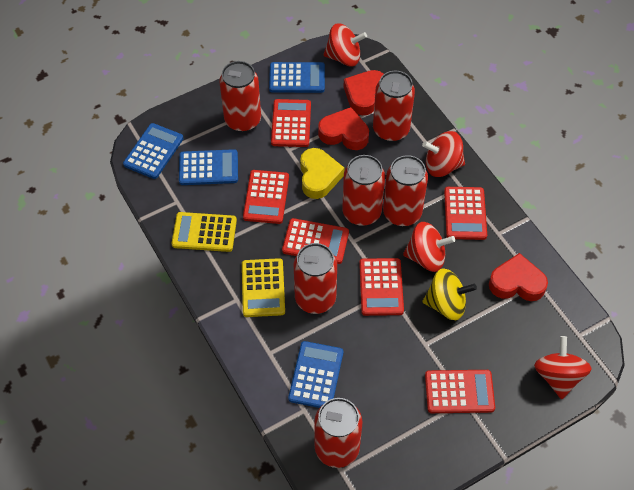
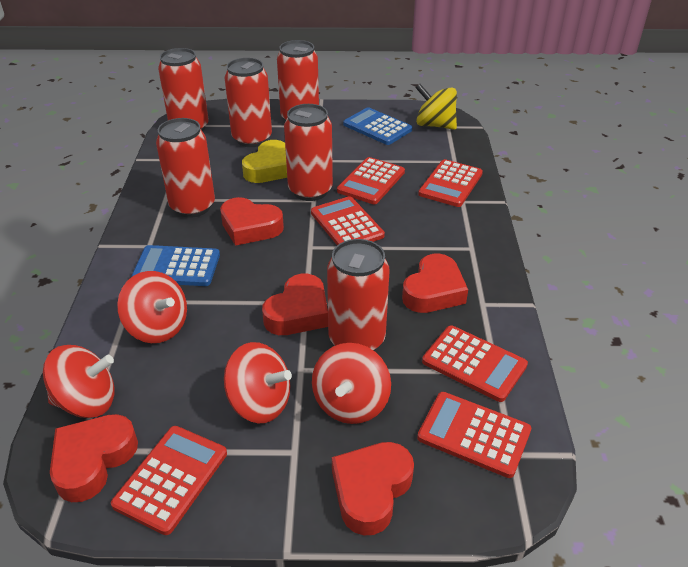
blue calculator: [123,123,184,179] [179,149,238,185] [269,62,325,93] [288,341,343,408] = 4 -> [131,245,220,286] [343,107,412,145] = 2
red heart: [318,107,369,150] [344,70,384,115] [489,253,548,301] = 3 -> [50,414,138,502] [220,197,284,246] [262,274,328,335] [332,442,414,535] [402,254,468,313] = 5
yellow calculator: [172,212,237,252] [242,258,285,317] = 2 -> none = 0

